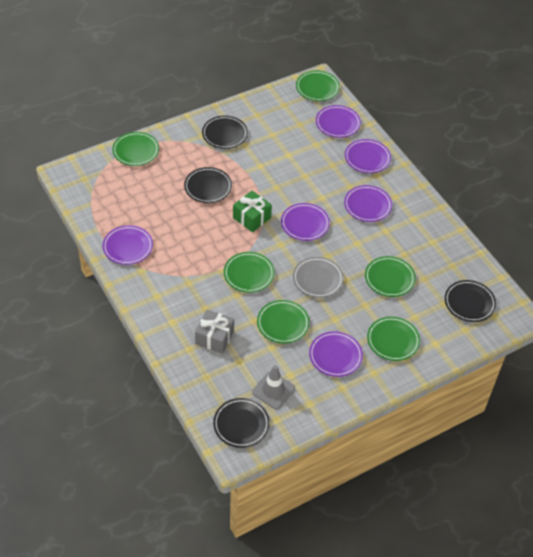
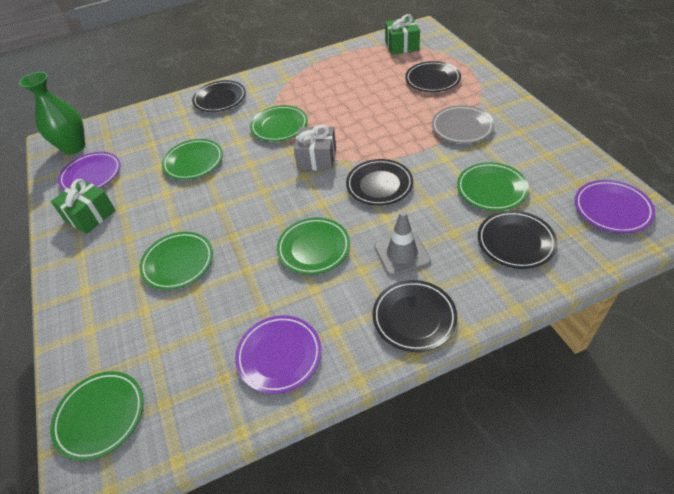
black plate: [184,167,232,203] [202,116,248,149] [213,398,270,448] [445,280,496,322] = 4 -> [192,80,246,112] [346,159,413,206] [372,280,457,352] [405,61,461,92] [478,210,557,269] = 5
green gift: [233,191,272,232] = 1 -> [51,179,116,234] [385,14,420,55] = 2
green vase: none = 0 -> [19,72,85,155] = 1
purple plate: [103,225,153,265] [281,203,330,241] [309,331,363,377] [316,105,361,138] [344,185,392,222] [345,139,391,173] = 6 -> [58,152,121,190] [235,315,321,394] [575,180,655,233] = 3

